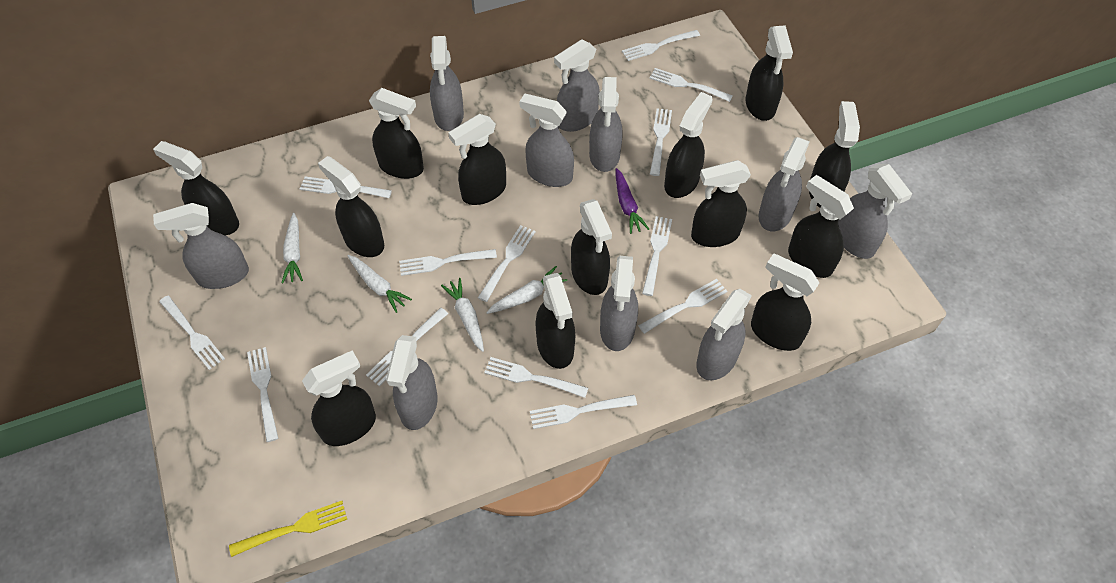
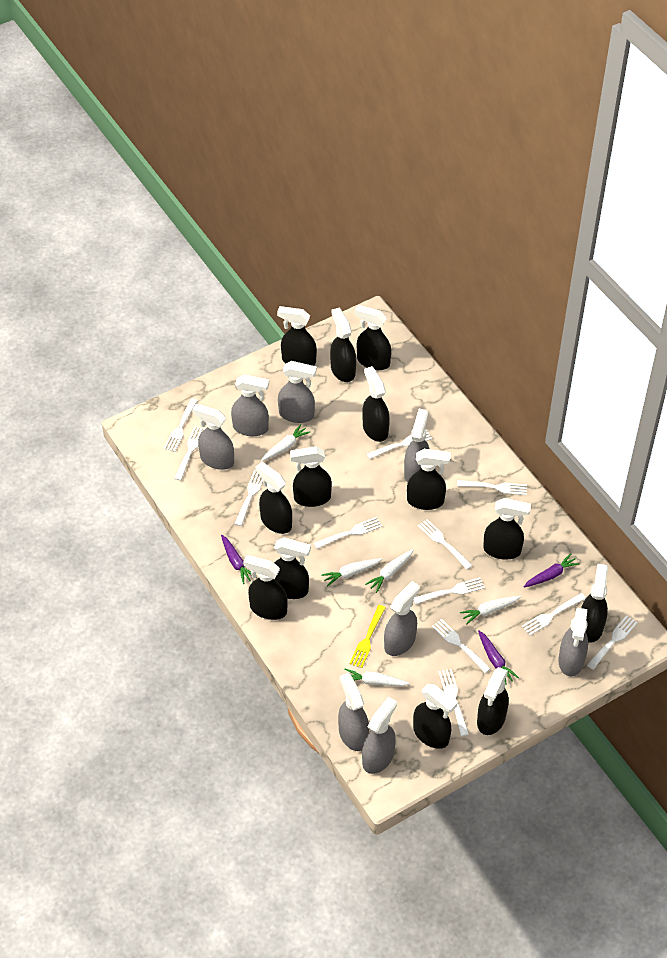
grey spray bottle: [153,203,249,289] [386,335,438,430] [430,36,464,131] [519,93,574,187] [554,40,600,132] [589,77,623,172] [600,256,638,351] [696,289,752,380] [759,137,810,231] [838,164,912,259] = 10 -> [192,404,234,470] [231,374,269,436] [278,361,317,423] [338,673,369,751] [362,696,397,774] [384,581,420,656] [404,409,430,482] [558,608,588,676] = 8
purple carrot: [615,168,649,234] = 1 -> [221,535,257,584] [478,631,519,685] [524,553,580,587] = 3
white carrot: [282,213,303,284] [348,255,412,313] [441,278,484,352] [486,266,567,314] = 4 -> [261,424,310,461] [321,558,382,587] [344,669,410,686] [365,549,413,593] [460,596,521,624] = 5
white fork: [159,296,225,370] [247,347,279,442] [300,176,392,198] [366,308,448,386] [399,249,497,276] [478,225,535,302] [484,357,588,398] [530,395,637,429] [622,30,700,61] [638,279,727,334] [642,216,672,296] [649,68,733,102] [650,108,672,176] = 13 -> [164,398,198,452] [174,426,205,481] [235,470,263,526] [314,517,382,549] [367,430,432,459] [413,578,485,604] [418,519,473,570] [432,619,491,673] [438,669,469,736] [457,480,527,495] [521,593,586,636] [587,615,638,670] = 12

